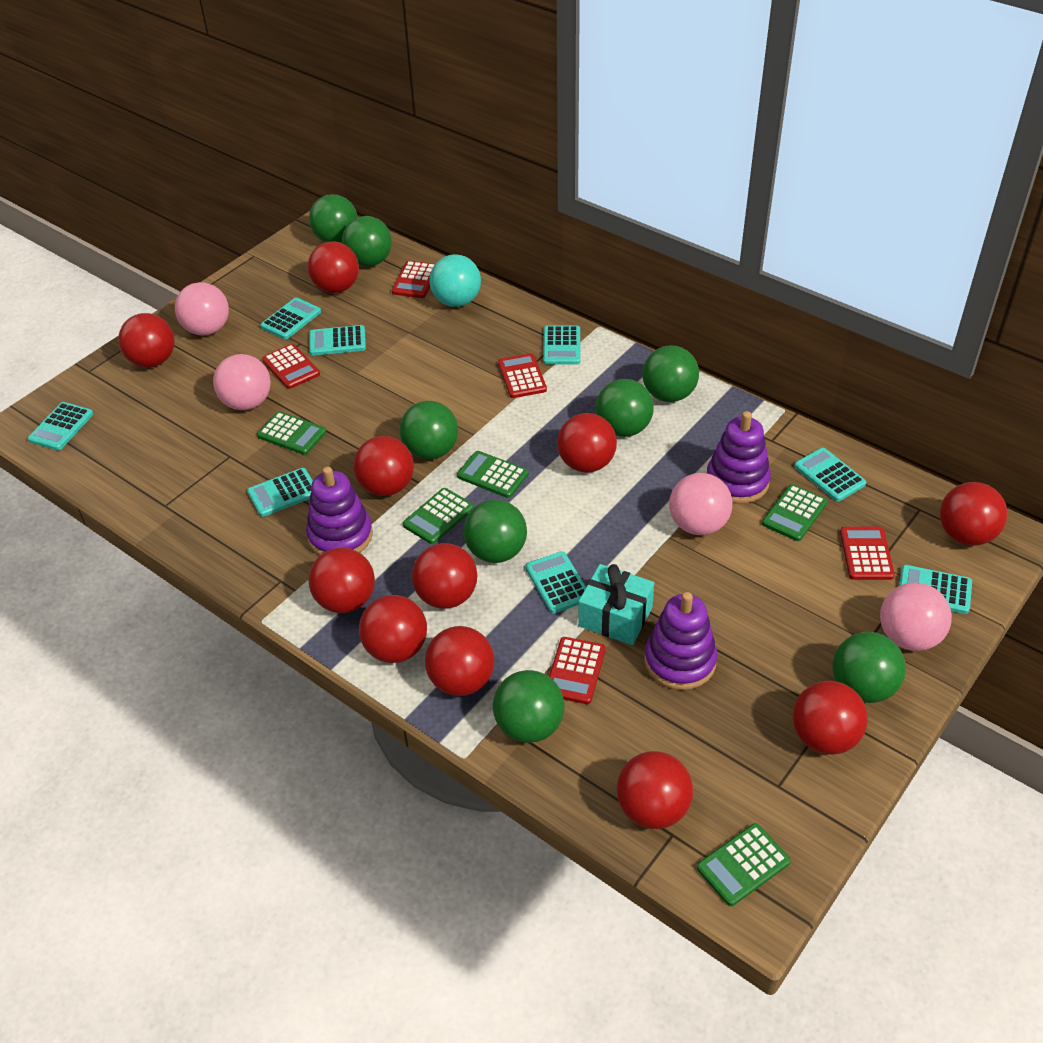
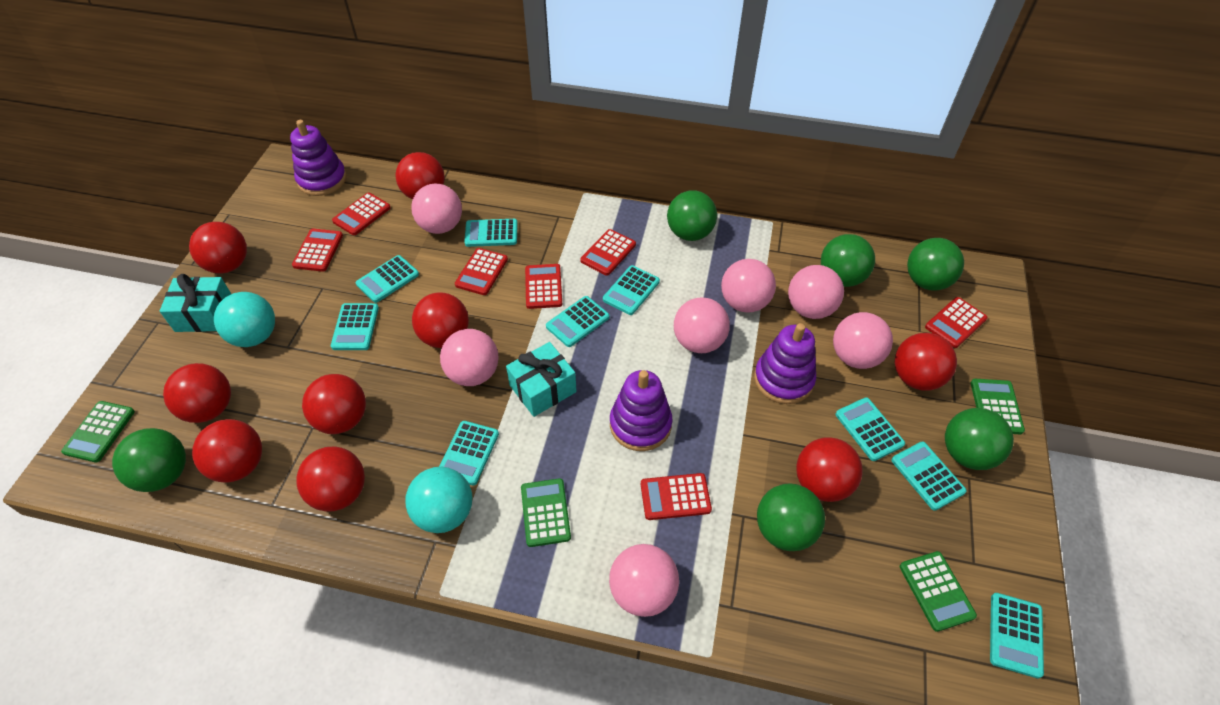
green ball: [309,194,358,243] [342,216,392,267] [400,401,458,459] [464,499,527,563] [493,670,565,743] [596,379,654,437] [642,345,699,402] [832,632,906,703] = 8 -> [112,428,186,492] [667,191,717,241] [757,483,825,551] [821,234,875,287] [907,238,964,291] [945,408,1014,470] = 6
green calculator: [257,412,326,455] [403,488,474,544] [457,451,528,498] [697,823,790,906] [762,484,827,541] = 5 -> [61,401,135,463] [521,478,571,547] [900,551,977,632] [971,379,1025,434] = 4
pink ball: [175,282,229,336] [213,354,271,410] [669,473,732,535] [880,582,952,651] = 4 -> [411,184,462,234] [440,329,499,386] [609,544,679,617] [674,298,730,353] [721,259,776,313] [788,265,844,319] [833,312,893,369] = 7
red ball: [118,313,175,367] [308,241,359,293] [309,548,375,613] [353,436,414,496] [359,595,427,663] [412,543,477,609] [425,626,494,696] [557,413,617,473] [617,751,693,829] [793,681,868,755] [940,482,1008,546] = 11 -> [163,363,231,423] [189,222,247,274] [192,419,262,483] [296,446,365,512] [302,374,366,434] [395,152,445,199] [412,293,469,348] [796,437,863,502] [895,333,957,391] = 9
red calculator: [262,344,320,389] [392,261,435,298] [498,353,547,398] [549,637,606,704] [840,527,895,580] = 5 -> [292,229,343,272] [332,193,391,235] [455,248,508,295] [525,264,562,309] [580,229,636,276] [641,473,712,520] [925,297,988,348] = 7
turquoise ball: [429,254,481,307] = 1 -> [214,292,275,347] [405,467,472,533] = 2
turquoise calculator: [28,402,93,450] [247,468,313,517] [260,297,321,339] [309,325,366,356] [525,551,586,613] [543,325,581,365] [794,448,866,502] [899,565,972,614] = 8 -> [331,303,379,350] [356,255,419,303] [439,421,499,486] [464,219,518,247] [546,296,610,347] [603,265,660,315] [836,397,905,461] [892,442,967,511] [990,593,1044,679] = 9
turquoise gift: [578,564,654,645] = 1 -> [160,274,231,332] [506,342,577,417] = 2

